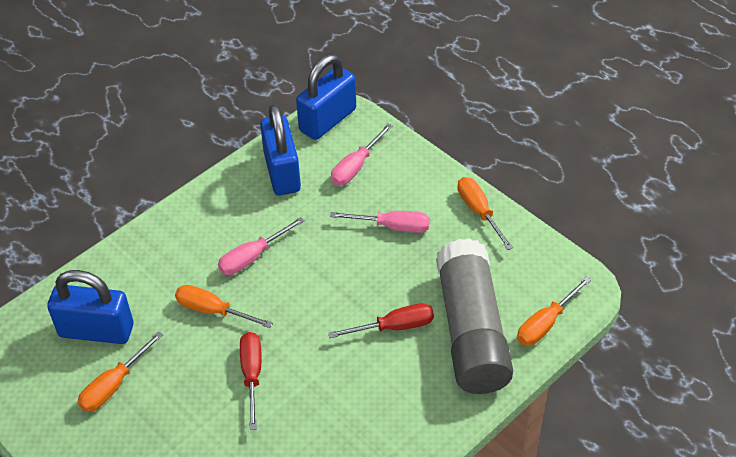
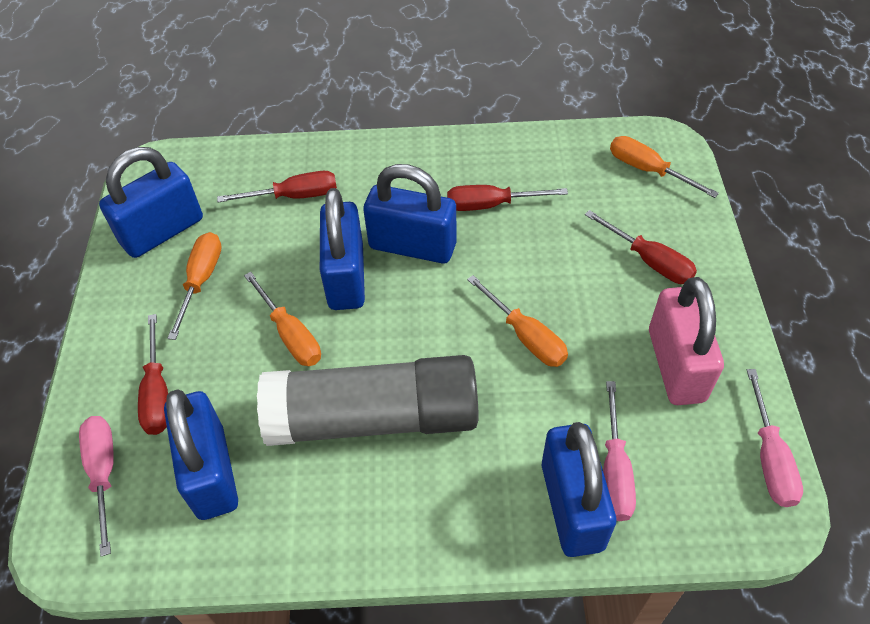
blue padlock: [47,270,133,344] [260,104,301,195] [296,54,356,140] = 3 -> [99,147,203,258] [164,389,238,520] [320,188,365,310] [363,164,457,263] [542,422,616,557] = 5
pink padlock: none = 0 -> [649,277,724,405] = 1
red screwdriver: [240,332,262,430] [328,303,434,338] = 2 -> [138,314,168,435] [217,171,337,202] [447,185,568,211] [585,210,697,284] = 4

